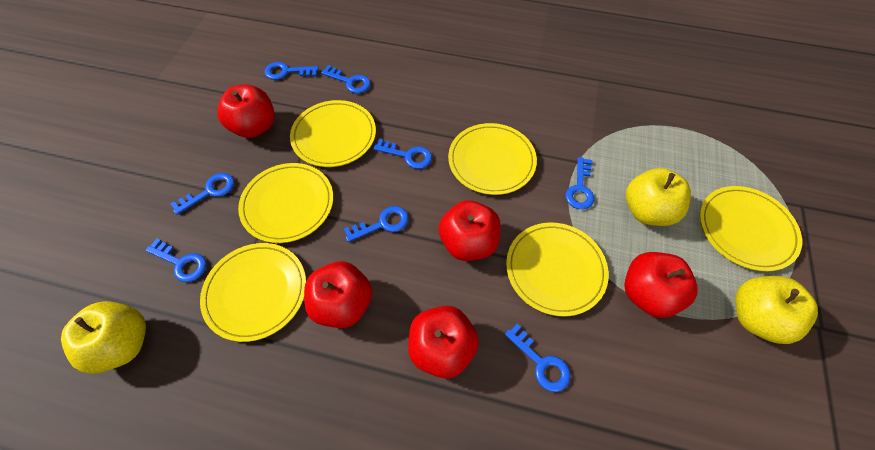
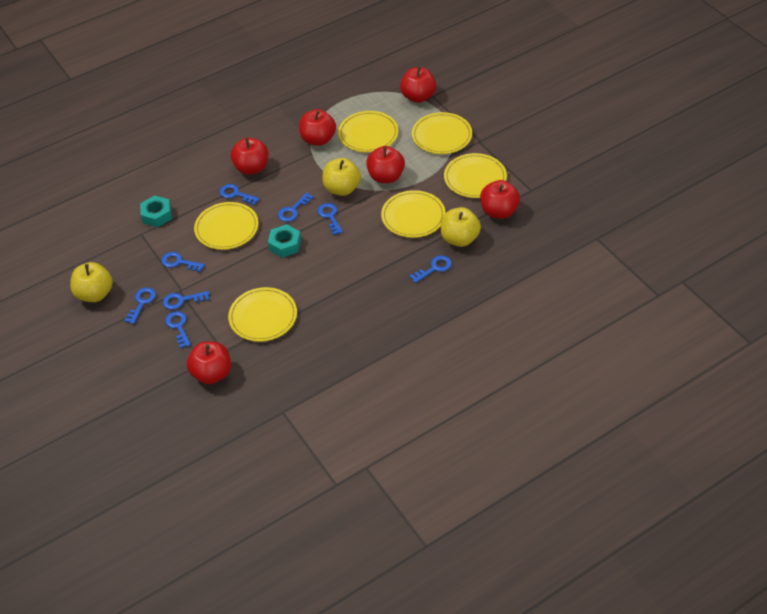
red apple: [217,85,275,138] [304,261,372,328] [408,306,479,378] [439,200,501,261] [624,252,697,318] = 5 -> [187,342,231,384] [231,137,269,174] [299,109,336,146] [366,146,405,183] [400,67,436,103] [480,180,520,219] = 6
turquoise nut: none = 0 -> [140,195,172,227] [268,224,301,258] = 2

